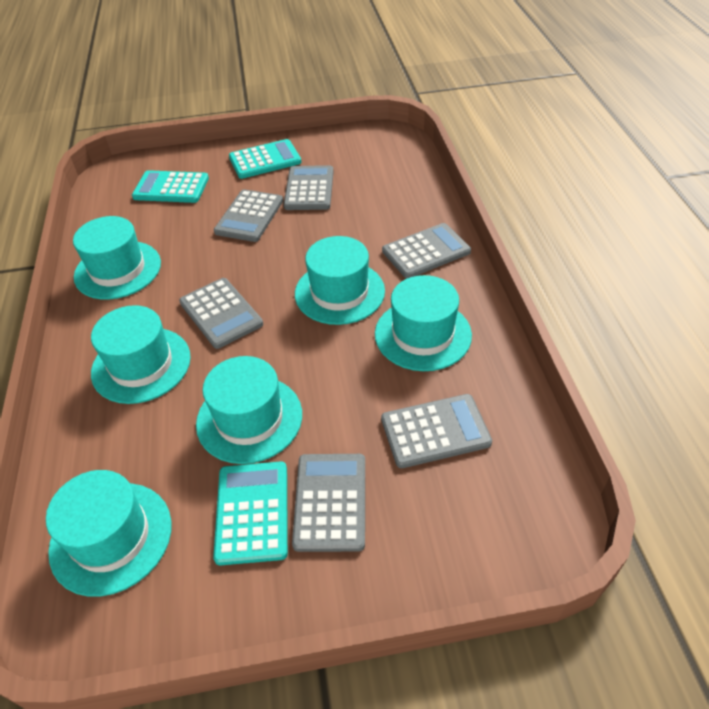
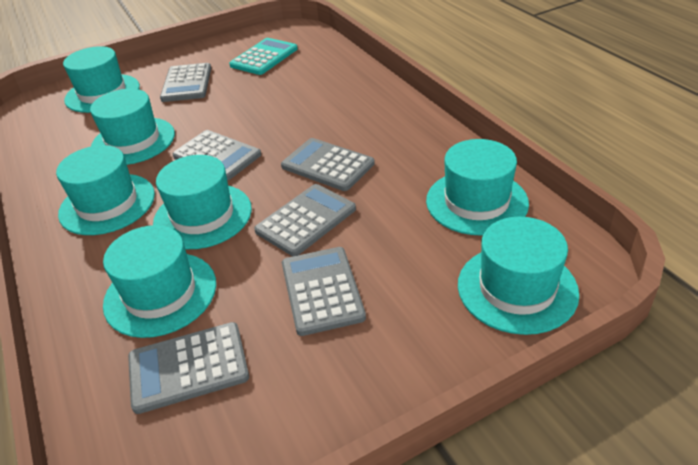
turquoise calculator: [132,170,209,203] [213,461,288,565] [229,139,302,179] = 3 -> [229,38,298,75] = 1
turquoise hat: [46,470,171,597] [73,216,161,299] [91,305,191,404] [196,356,302,464] [295,236,385,325] [375,275,472,371] = 6 -> [56,145,155,235] [63,46,140,113] [90,89,175,165] [103,225,216,338] [153,155,252,249] [426,139,529,236] [458,217,579,335] = 7

